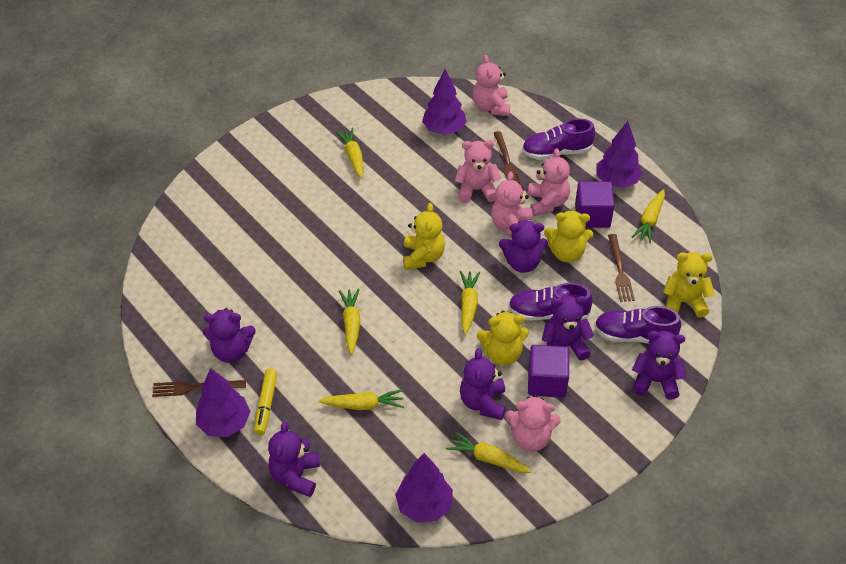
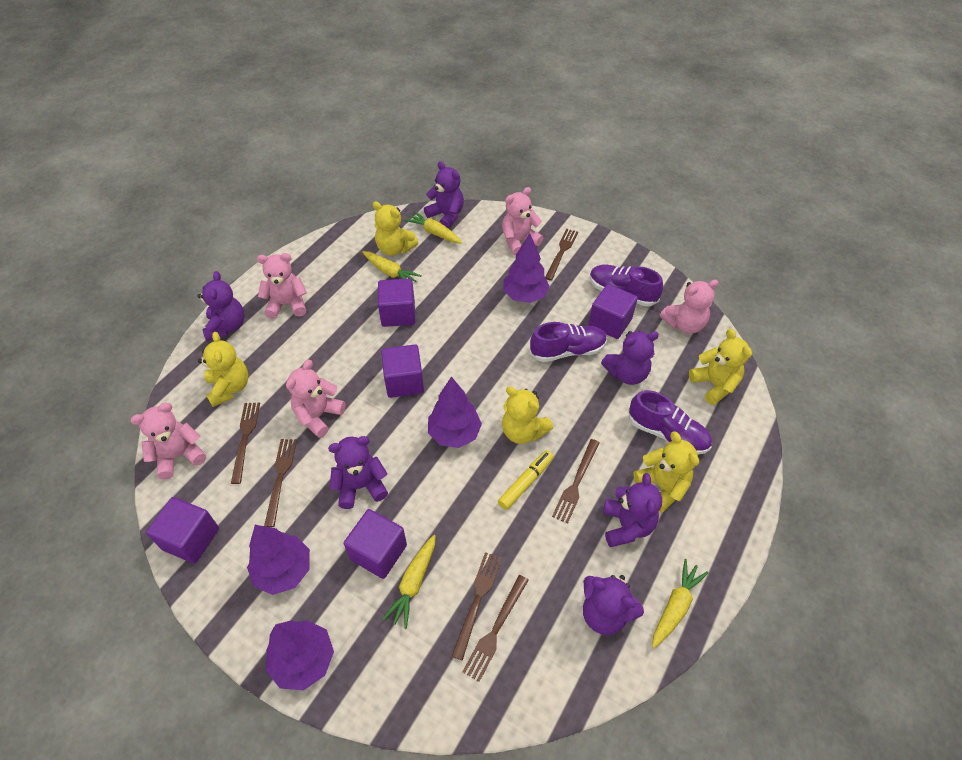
brown fork: [152,380,246,397] [494,131,523,187] [608,234,635,302] = 3 -> [231,403,260,484] [264,439,297,527] [452,552,502,660] [462,575,529,682] [545,229,578,281] [552,439,600,524] = 6
purple cube: [528,345,569,398] [575,181,615,228] = 2 -> [146,497,219,564] [344,509,407,579] [378,278,415,327] [381,344,424,398] [588,284,638,339] = 5
yellow carrot: [319,389,404,410] [336,128,363,179] [339,289,360,355] [446,431,532,473] [460,271,480,335] [632,189,665,243] = 6 -> [362,251,422,282] [382,535,436,629] [404,211,463,244] [652,559,709,648] = 4
yellow teddy bear: [403,203,445,270] [477,311,529,365] [544,210,593,262] [663,252,715,318] = 4 -> [198,332,248,407] [373,201,419,256] [502,387,553,444] [633,431,699,513] [689,329,752,405] = 5

